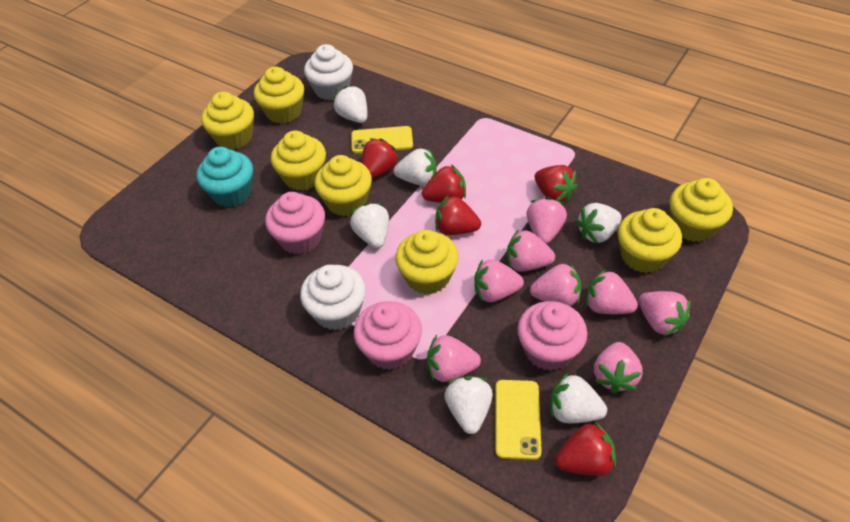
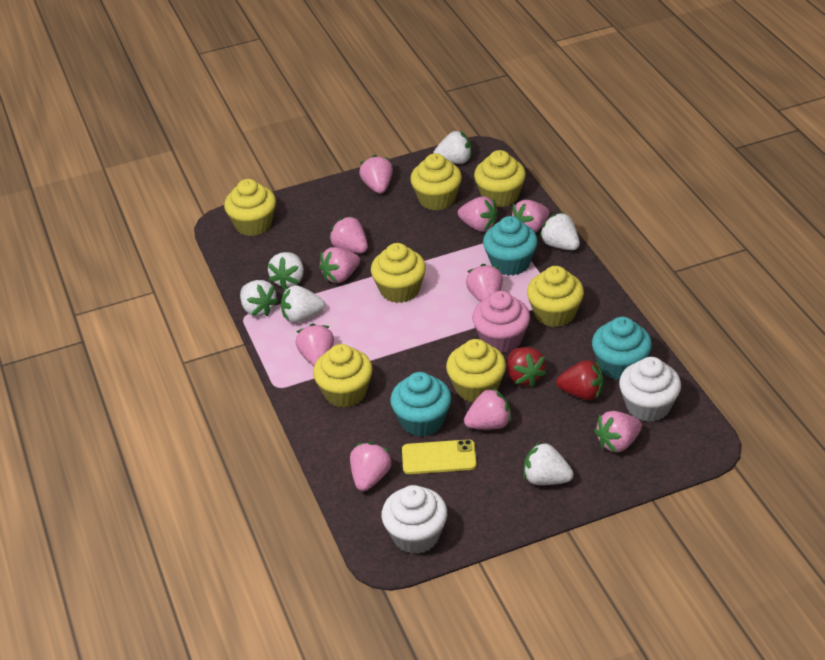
pink cupcake: [265,192,325,254] [354,301,422,370] [517,301,587,371] = 3 -> [472,291,530,353] = 1
pink strawberry: [427,335,481,382] [474,259,524,302] [507,229,555,271] [527,197,567,244] [530,263,582,306] [586,269,638,314] [594,342,643,394] [639,291,691,336] = 8 -> [295,323,334,366] [319,247,360,283] [329,216,368,253] [350,442,392,491] [359,155,393,194] [458,196,498,232] [464,387,512,429] [466,264,503,302] [512,200,549,233] [594,411,642,452] = 10
red strawberry: [361,138,399,178] [422,165,466,203] [435,195,481,235] [535,165,577,202] [555,421,616,476] = 5 -> [507,347,547,387] [556,360,604,400] = 2
turquoise cupcake: [196,147,253,207] = 1 -> [390,372,451,437] [483,216,538,276] [592,317,652,380] = 3
yellow phone: [351,126,413,153] [495,380,542,460] = 2 -> [402,439,477,474] = 1

